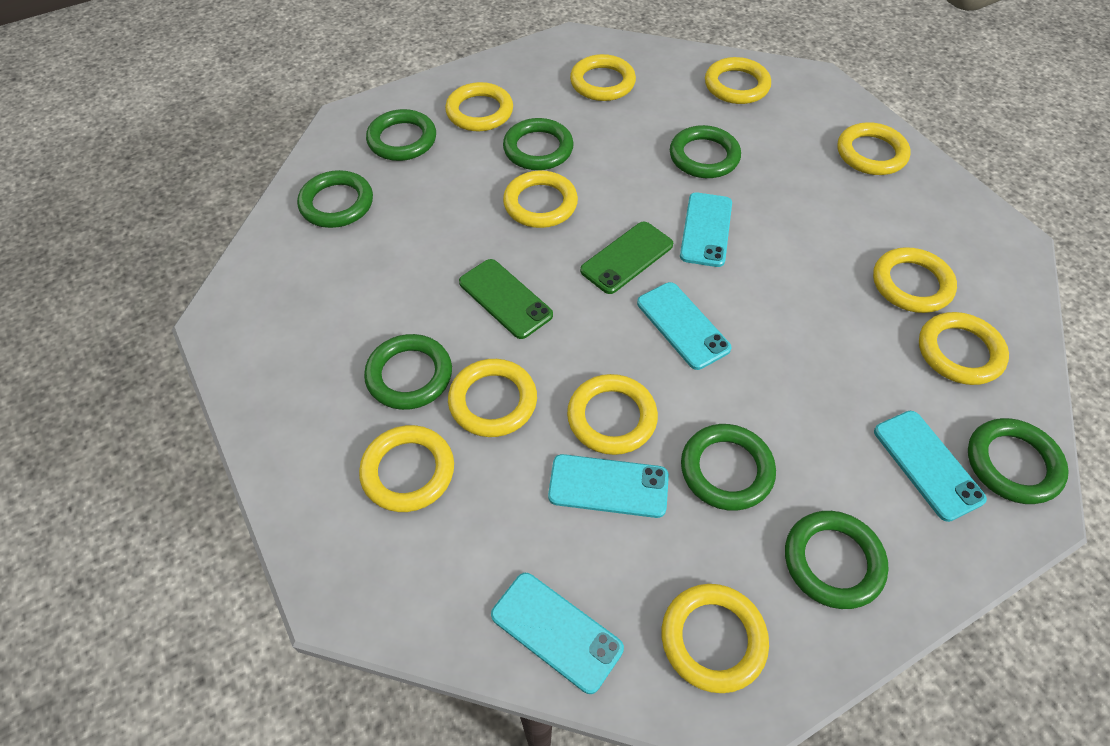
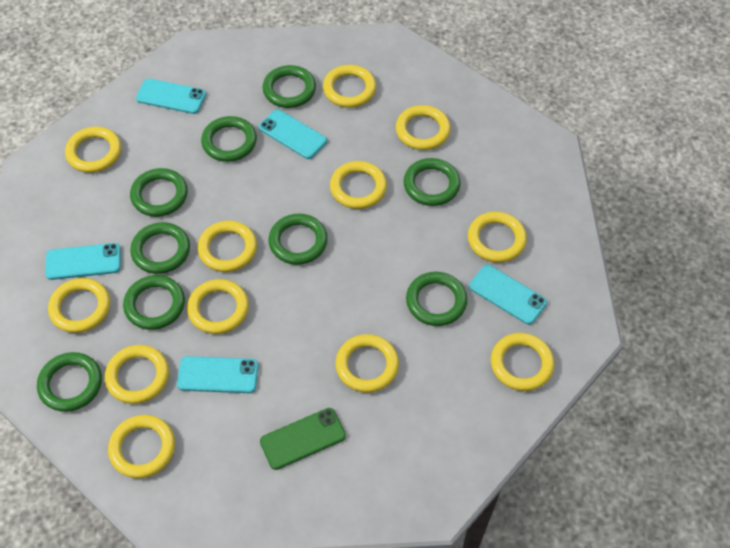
green phone: [459,259,553,339] [580,222,673,294] = 2 -> [260,408,346,470] = 1
green ring: [297,170,373,228] [364,334,452,410] [366,109,436,161] [503,118,574,170] [670,125,741,178] [681,424,776,511] [785,511,889,609] [968,418,1069,504] = 8 -> [37,352,102,412] [123,275,185,330] [130,168,188,217] [130,222,190,274] [201,116,257,162] [263,65,316,108] [269,214,328,265] [403,158,461,206] [406,272,467,326] = 9
yellow ring: [359,425,454,512] [445,82,513,131] [448,359,537,437] [503,170,578,228] [567,374,658,455] [570,54,636,101] [662,584,769,693] [705,57,771,104] [837,122,911,175] [873,247,957,313] [919,312,1009,385] = 11 -> [48,278,110,333] [65,127,121,173] [105,345,169,404] [108,415,175,478] [187,279,249,334] [198,221,257,272] [323,65,376,108] [330,161,387,209] [335,334,399,393] [396,105,451,150] [468,212,527,263] [491,333,554,391] = 12

